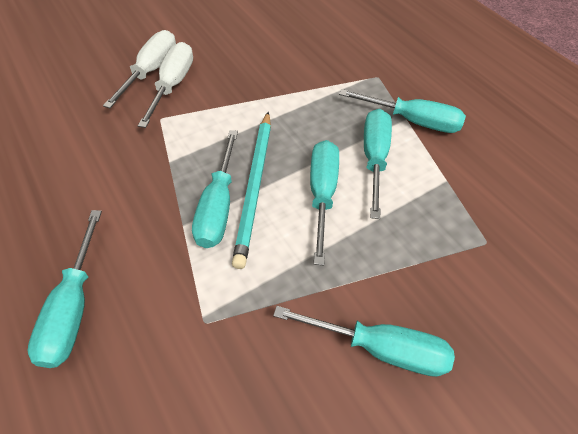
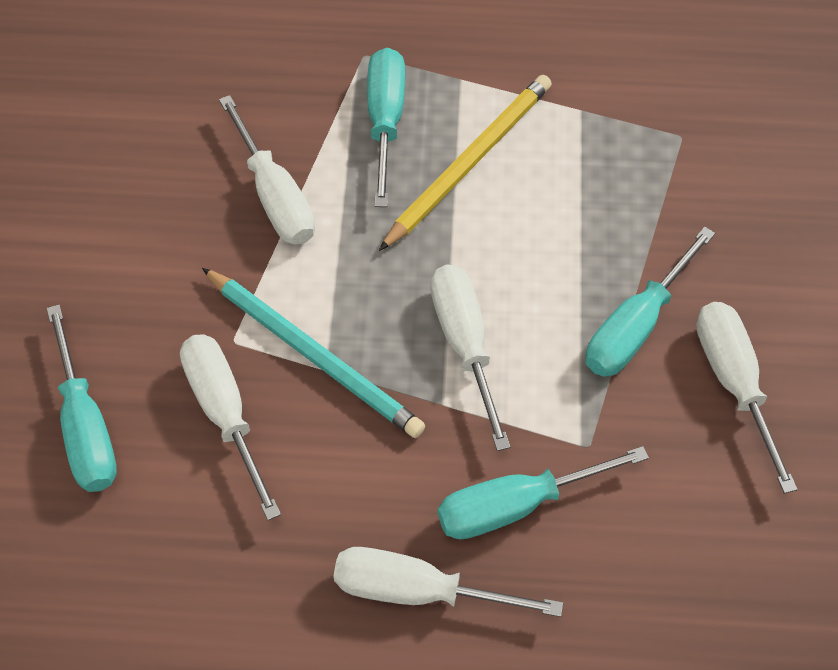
turquoise screwdriver: [28,210,102,368] [192,130,238,248] [273,306,455,377] [310,140,339,265] [339,89,466,133] [364,109,392,219] = 6 -> [46,305,117,492] [367,48,405,207] [437,446,649,539] [586,227,715,377] = 4
white screwdriver: [103,30,176,108] [138,42,193,128] = 2 -> [180,334,281,520] [219,95,315,245] [334,547,563,617] [431,265,511,451] [696,302,798,494] = 5
yellow pencil: none = 0 -> [379,75,552,251] = 1

